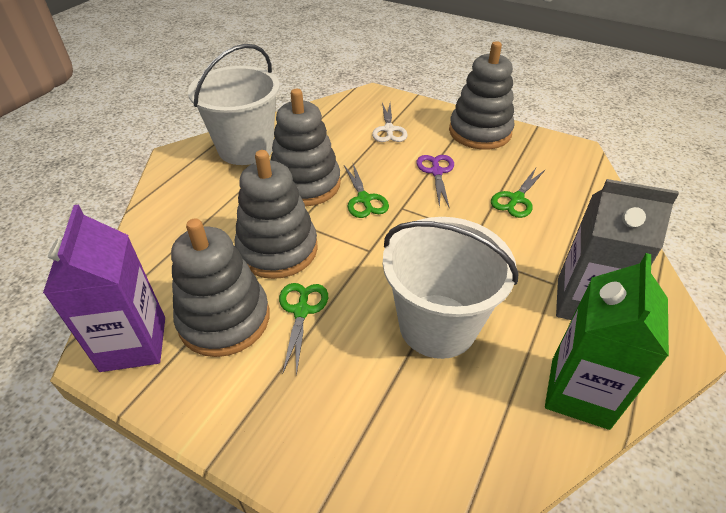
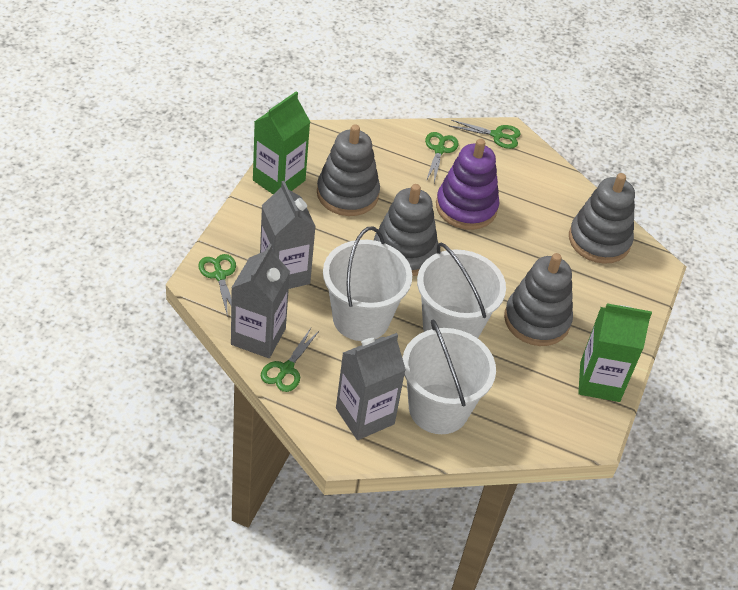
green carton: [545,253,669,430] = 1 -> [253,91,310,194] [578,303,652,402] = 2
green scissors: [279,283,328,376] [344,164,389,218] [491,168,546,218] = 3 -> [198,254,236,317] [261,328,320,392] [425,132,459,183] [450,120,521,149] = 4
grey carton: [556,179,679,320] = 1 -> [231,244,290,358] [260,181,316,289] [336,333,406,440] = 3
purple carton: [43,205,165,372] = 1 -> none = 0
purple scissors: [416,155,454,209] = 1 -> none = 0
purple stacking toy: none = 0 -> [436,139,499,230] = 1
white bucket: [188,44,280,165] [383,217,518,359] = 2 -> [323,227,412,341] [403,319,496,434] [417,242,506,338] = 3
white scissors: [372,103,408,142] = 1 -> none = 0

